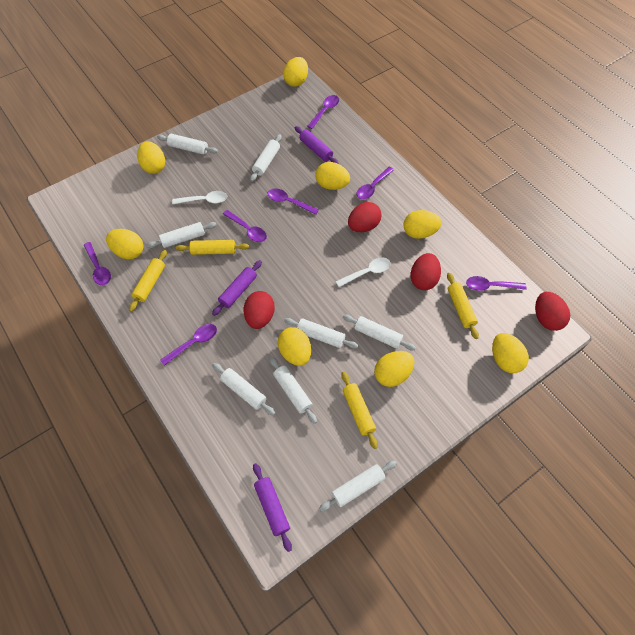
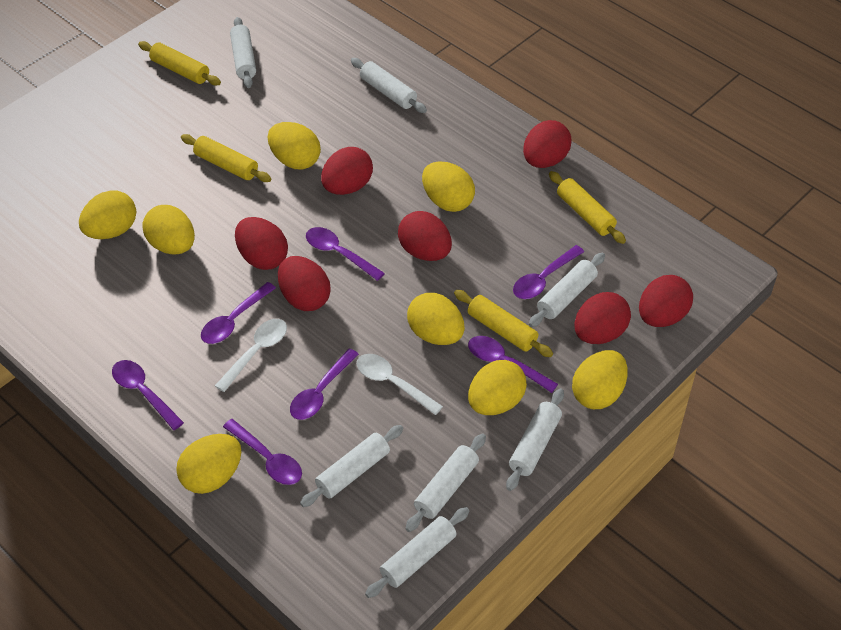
purple rolling pin: [212,260,262,316] [253,463,292,552] [295,126,339,164] = 3 -> none = 0
red egg: [244,291,275,329] [348,202,381,232] [410,253,441,290] [535,292,570,331] = 4 -> [235,217,288,270] [278,256,331,311] [321,147,373,195] [398,211,452,261] [523,120,572,168] [575,292,631,344] [639,275,693,327] = 7
white rolling pin: [147,222,217,248] [157,134,218,155] [212,363,275,416] [250,134,282,182] [269,357,317,424] [284,318,359,349] [319,460,397,511] [343,315,416,350] = 8 -> [230,17,256,88] [300,425,403,507] [351,58,427,113] [365,507,469,598] [405,434,486,532] [506,388,564,491] [529,253,605,327] = 7

